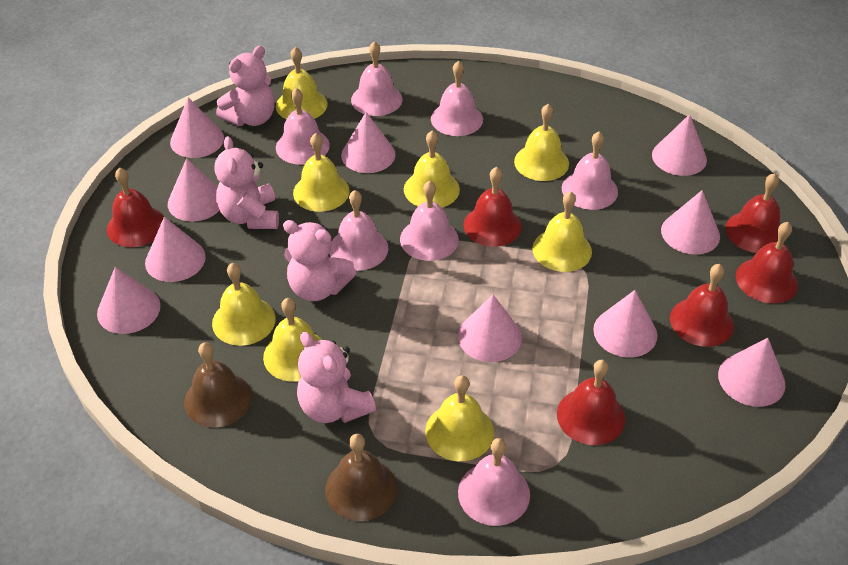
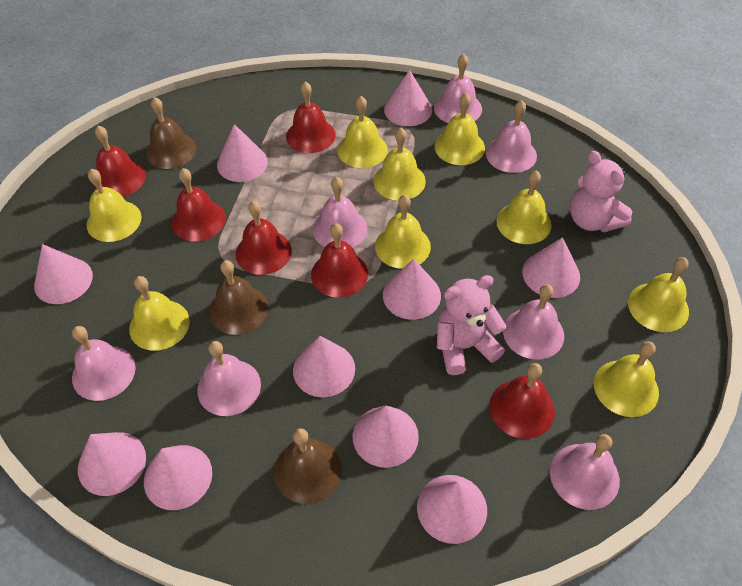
brown bell: [184,342,252,428] [325,434,397,521] = 2 -> [146,97,196,169] [209,260,268,335] [274,428,342,504] = 3
pink teddy bear: [214,136,279,229] [216,46,275,126] [283,220,356,301] [297,332,376,423] = 4 -> [437,275,506,375] [570,151,632,233] = 2
yellow bell: [212,263,276,346] [263,298,322,382] [276,47,328,119] [293,133,349,212] [404,131,460,208] [425,375,494,461] [514,104,569,181] [532,191,592,272] = 8 -> [87,169,142,242] [129,276,190,351] [337,96,388,168] [373,128,426,200] [375,195,431,269] [435,93,485,165] [496,170,552,244] [594,341,659,417] [628,257,689,332] = 9

